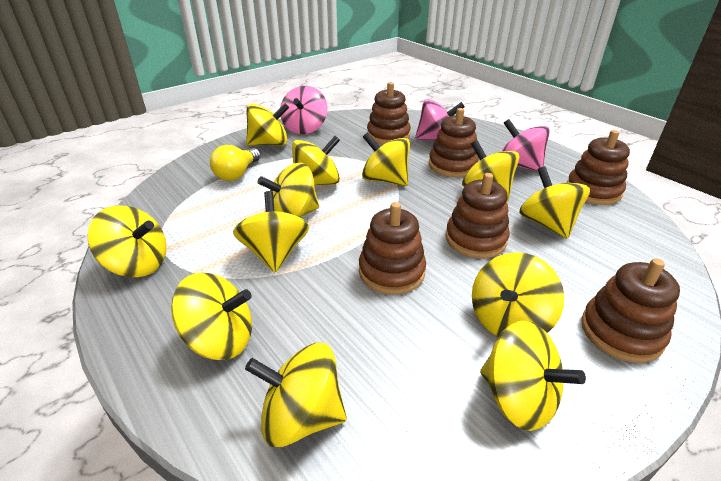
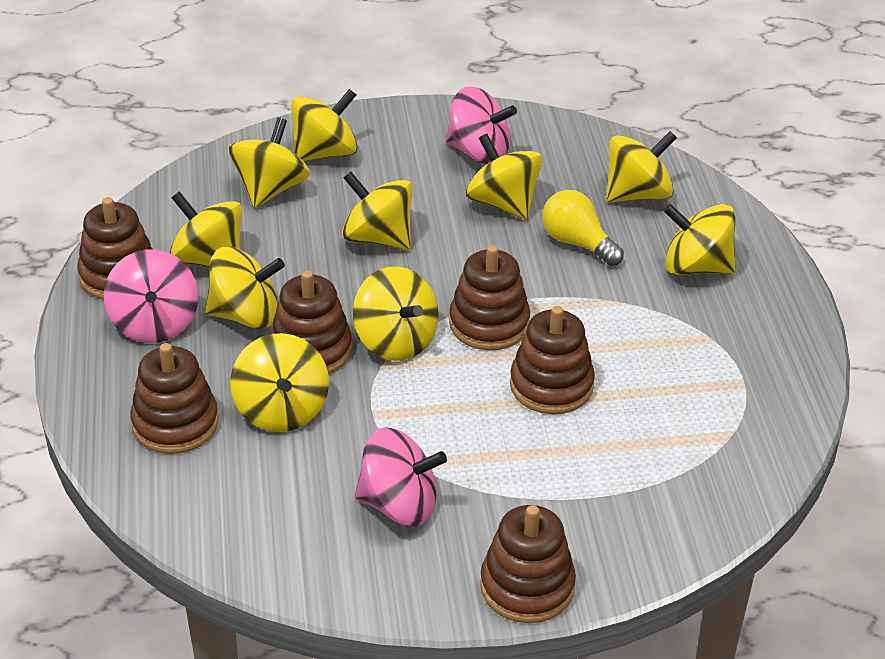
yellow spinning top: [87,205,167,277] [171,273,252,360] [233,191,309,272] [245,343,347,447] [246,103,289,146] [258,163,319,217] [292,136,340,186] [362,133,410,186] [462,140,519,202] [472,252,564,337] [480,321,586,431] [519,166,590,239] = 12 -> [170,191,242,267] [205,247,285,329] [228,118,310,208] [230,333,329,432] [291,89,358,161] [342,172,413,250] [353,266,439,361] [466,134,542,220] [606,131,677,202] [663,204,736,275] = 10

